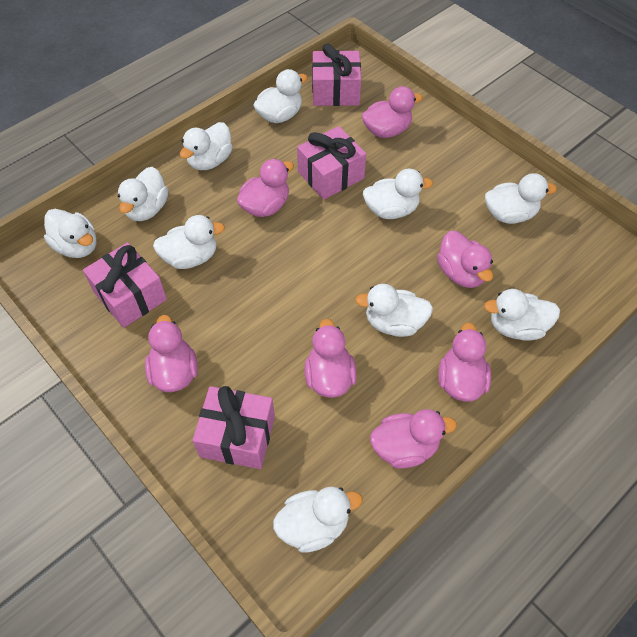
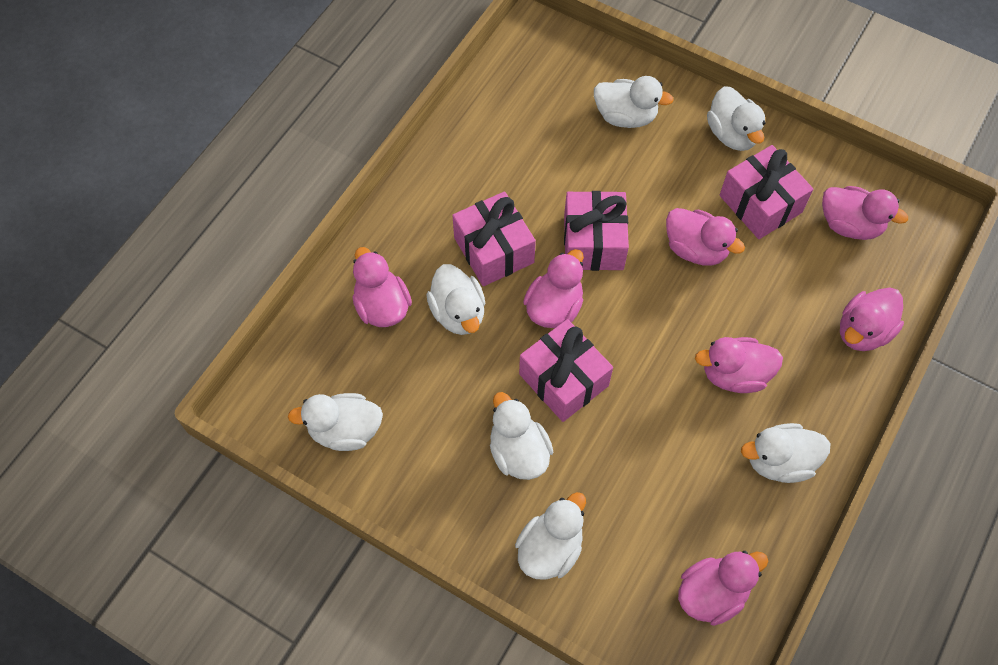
white duck: [44,209,97,258] [118,167,168,221] [153,215,225,269] [180,122,232,170] [253,69,308,123] [273,487,362,553] [355,284,433,337] [363,169,433,219] [484,289,560,341] [485,173,557,224] = 10 -> [287,393,383,451] [426,264,485,335] [490,392,553,480] [515,492,586,580] [594,76,674,128] [707,86,766,151] [741,423,831,483] = 7

